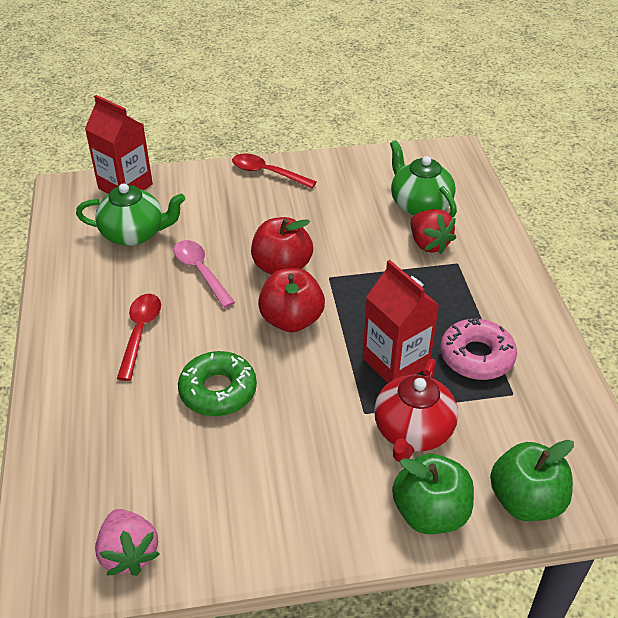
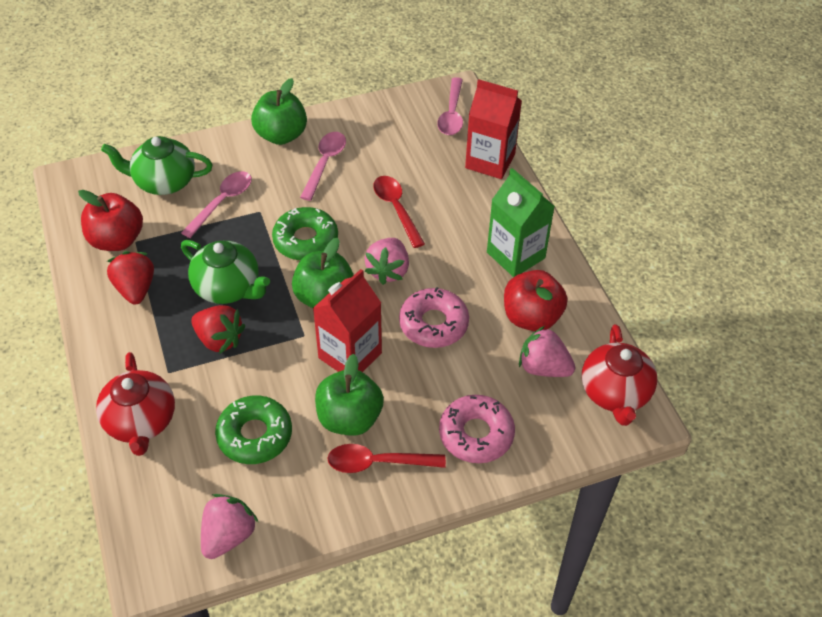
green apple: [392,454,474,534] [490,440,574,521] = 2 -> [251,78,307,145] [292,238,354,308] [315,354,384,436] = 3
green carton: none = 0 -> [487,168,555,277] = 1
green donut: [178,351,257,416] = 1 -> [215,395,292,464] [272,207,338,261] = 2
pink donut: [440,318,517,380] = 1 -> [399,287,469,348] [439,395,515,463] = 2
pink spoon: [174,240,235,308] = 1 -> [181,171,252,238] [300,132,346,201] [437,77,463,135] = 3
pink strawberry: [95,509,160,576] = 1 -> [201,494,258,559] [364,238,409,285] [519,326,575,377] = 3
red strawberry: [411,209,456,254] = 1 -> [107,251,154,305] [191,305,246,354] = 2
red teapot: [374,359,458,462] = 1 -> [96,352,175,456] [582,324,657,426] = 2

